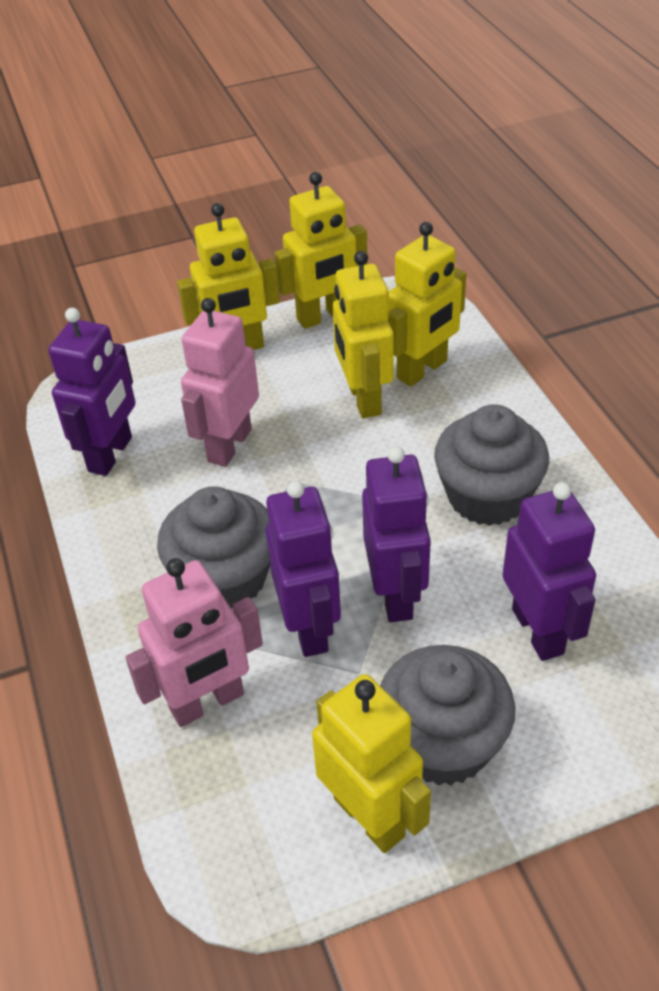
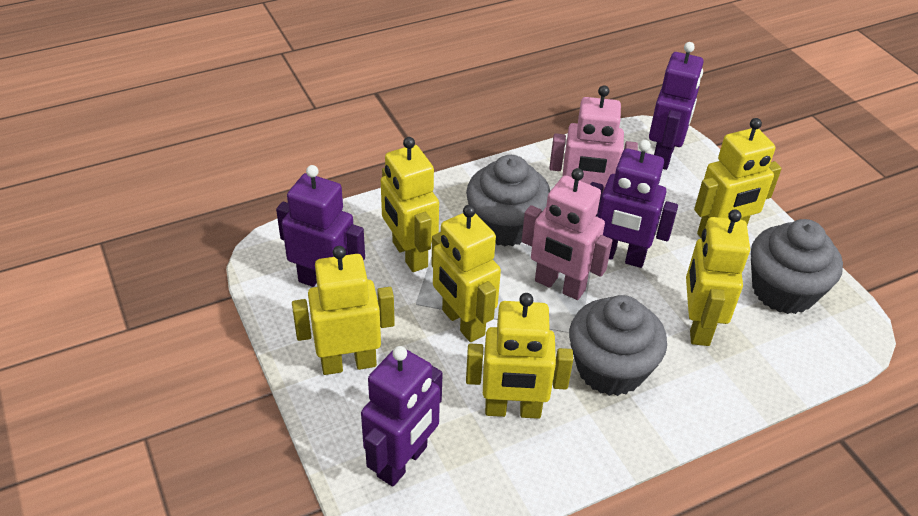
yellow robot: [177,203,280,350] [275,172,367,329] [312,674,431,853] [332,251,394,418] [388,222,466,387] = 5 -> [292,246,395,375] [381,137,439,272] [432,205,501,342] [466,293,573,419] [686,210,750,346] [694,118,782,239] = 6

